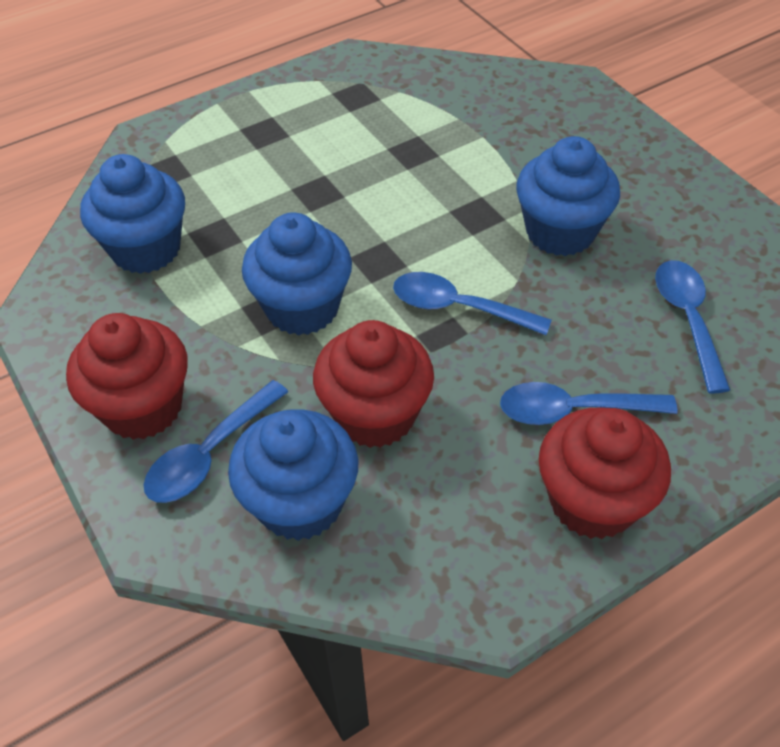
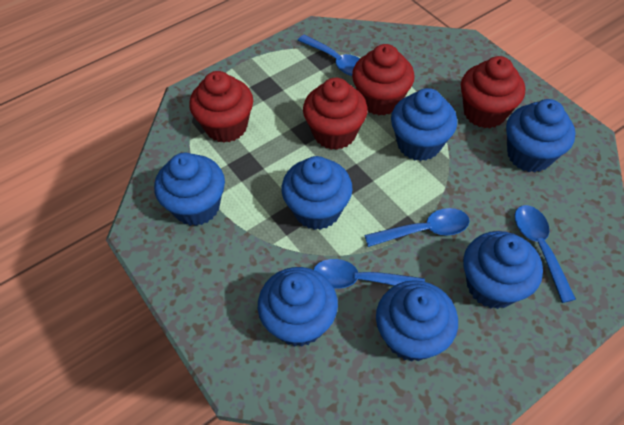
blue cupcake: [80,154,185,274] [228,409,358,541] [242,212,352,336] [516,136,620,256] = 4 -> [154,153,225,226] [258,267,338,347] [282,156,353,230] [376,280,458,362] [391,88,457,161] [463,231,543,309] [506,99,576,172] = 7
red cupcake: [66,313,188,440] [313,320,434,448] [539,408,671,539] = 3 -> [189,71,253,143] [303,78,368,150] [352,44,415,115] [461,56,525,128] = 4

